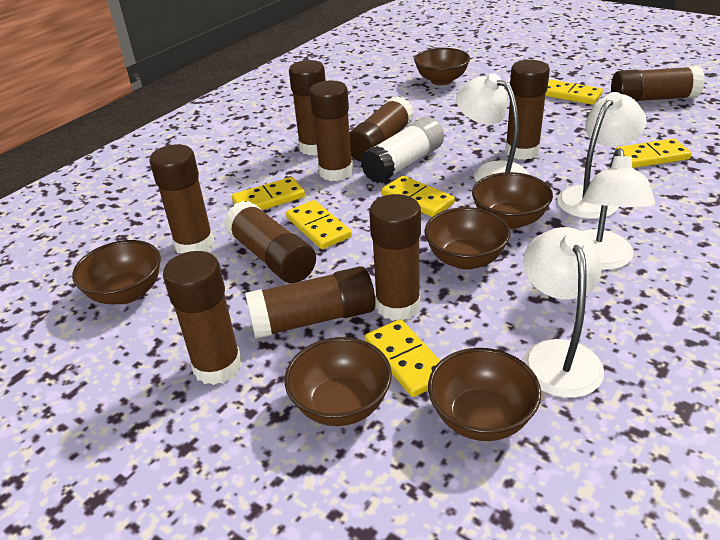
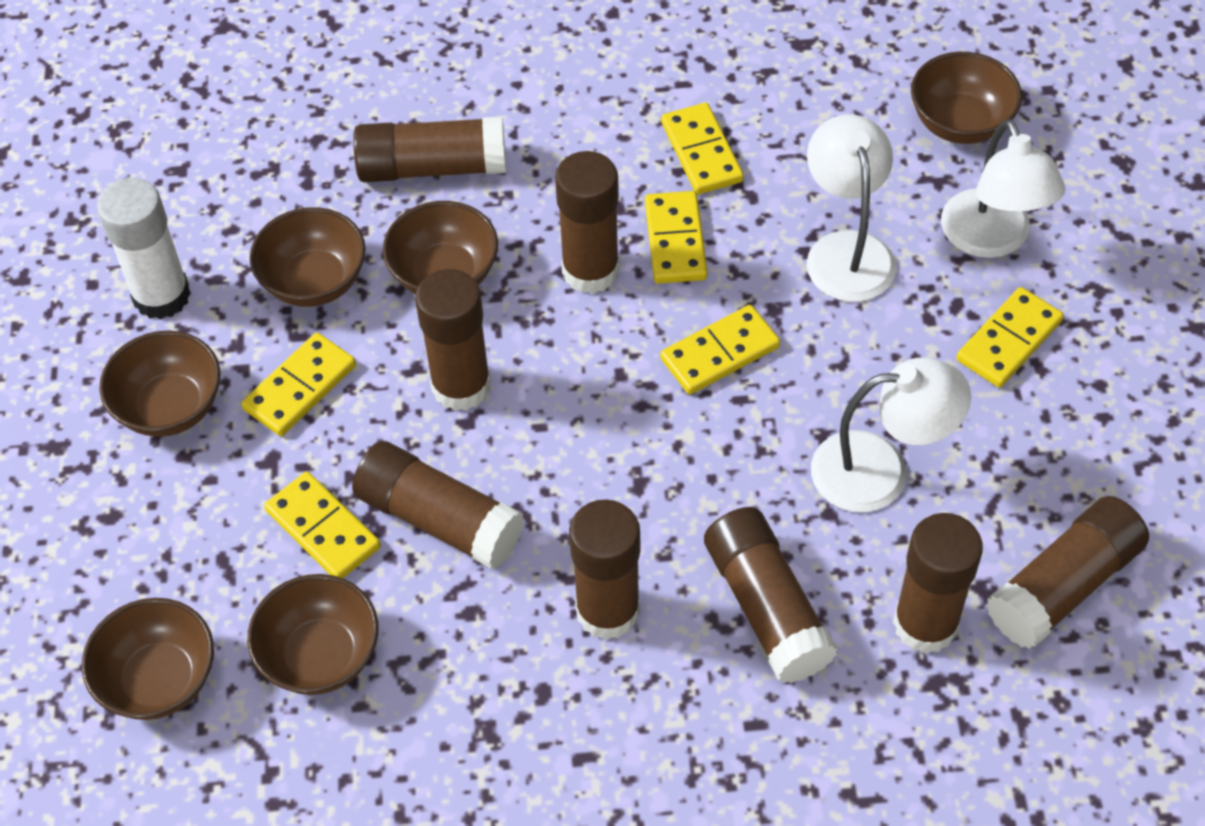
brown glue stick: [149,144,214,254] [163,251,242,385] [224,201,316,283] [245,266,375,339] [289,60,326,156] [309,81,353,181] [349,96,414,162] [369,194,421,321] [505,60,550,160] [611,66,705,102] = 10 -> [352,441,524,570] [353,116,506,182] [415,269,491,411] [555,151,619,294] [569,499,640,640] [704,507,838,683] [893,513,983,654] [986,496,1149,649] = 8
white lamp: [456,73,530,182] [523,227,604,398] [557,92,647,219] [582,148,655,270] = 4 -> [807,115,896,302] [811,358,971,512] [941,119,1066,258] = 3

